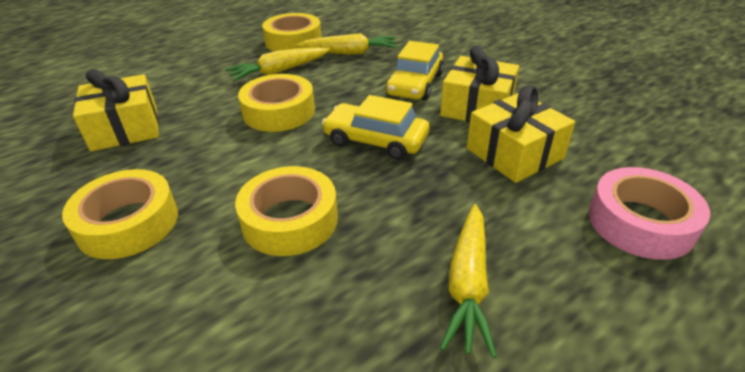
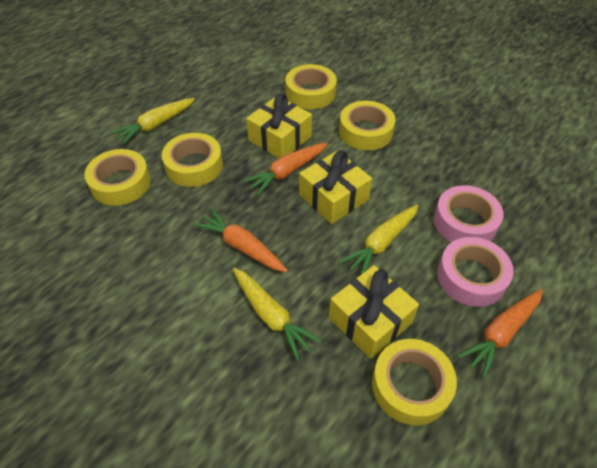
orange carrot: none = 0 -> [193,208,288,272] [243,142,328,196] [458,289,543,379] = 3
pink tape: [589,167,710,260] = 1 -> [434,185,504,242] [437,237,514,307] = 2
yellow car: [322,95,429,160] [386,41,444,101] = 2 -> none = 0
yellow tape: [62,169,178,259] [235,166,338,256] [238,74,315,132] [262,13,322,52] = 4 -> [84,149,151,206] [162,133,223,187] [285,64,337,109] [339,101,396,150] [372,339,457,425] = 5

